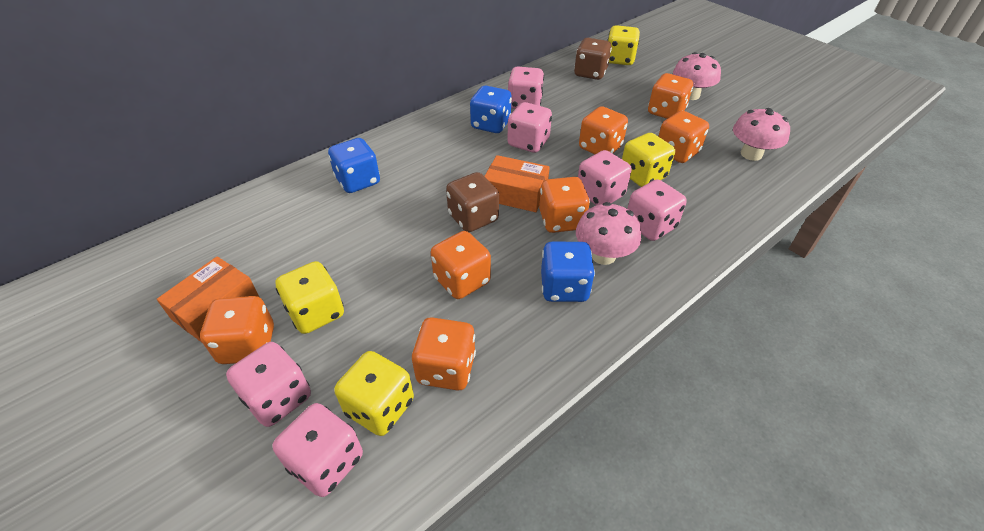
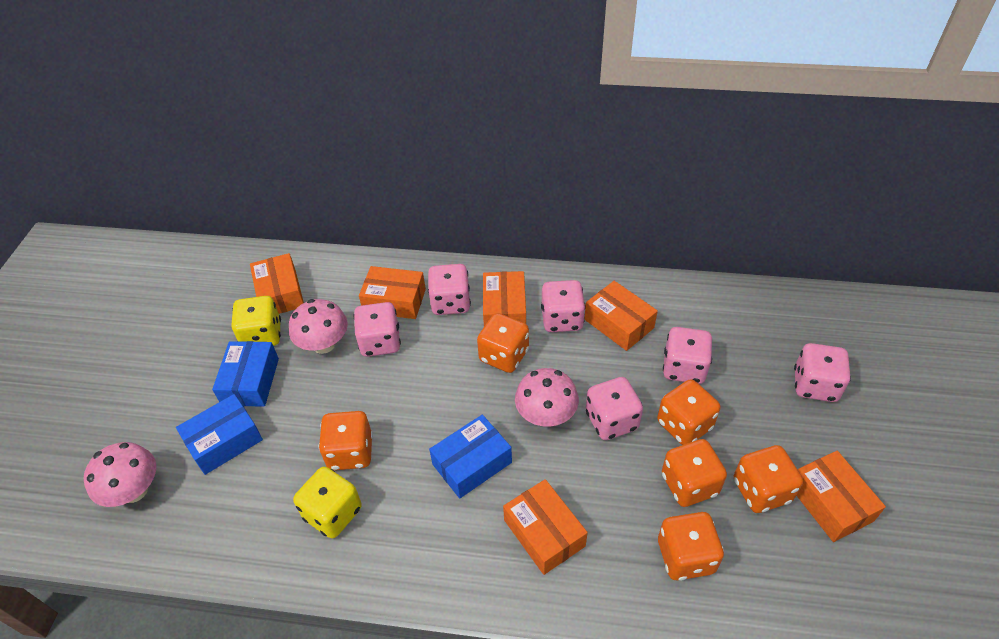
blue box: none = 0 -> [176,394,263,475] [212,341,279,407] [429,415,512,499] = 3
blue dice: [328,138,380,193] [470,86,512,133] [541,242,595,302] = 3 -> none = 0
brown dice: [446,172,499,232] [574,38,612,80] = 2 -> none = 0
orange box: [157,256,259,343] [484,155,550,212] = 2 -> [250,253,304,314] [359,266,426,319] [483,271,526,326] [503,479,588,575] [584,281,658,351] [796,451,886,542] = 6
orange dice: [200,296,274,364] [412,317,476,391] [431,231,491,299] [539,177,590,233] [579,106,628,154] [648,73,693,119] [658,111,709,163] = 7 -> [319,411,373,470] [477,313,529,373] [657,379,720,445] [658,512,724,581] [662,439,727,507] [734,445,803,513] = 6
yellow dice: [275,261,344,334] [334,351,414,436] [607,25,640,65] [622,133,675,187] = 4 -> [231,296,281,346] [293,467,362,538] = 2

